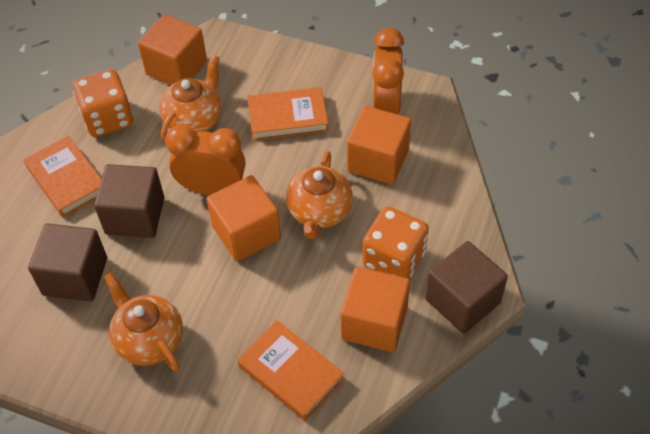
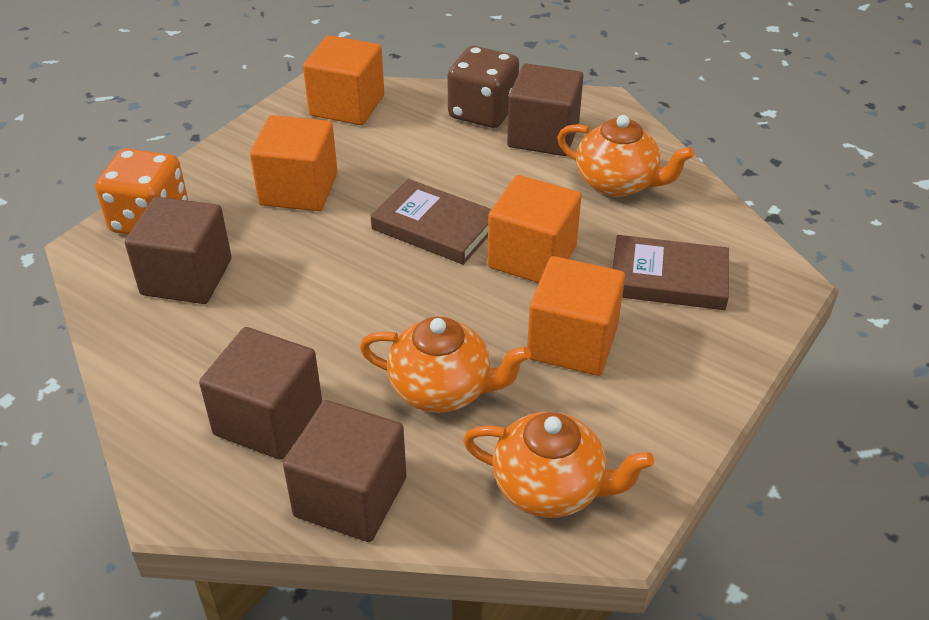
brown book: none = 0 -> [371,179,491,265] [613,235,729,310] = 2
brown cube: [28,223,107,302] [94,164,164,238] [425,241,508,334] = 3 -> [125,197,232,304] [199,327,322,460] [283,400,407,542] [507,63,583,156] = 4
brown dice: none = 0 -> [447,46,519,128] = 1
orange book: [24,136,101,217] [237,320,344,421] [247,87,328,141] = 3 -> none = 0
orange clock: [165,124,245,195] [372,28,404,114] = 2 -> none = 0
orange dice: [72,69,133,137] [362,206,429,279] = 2 -> [95,149,188,235] = 1

